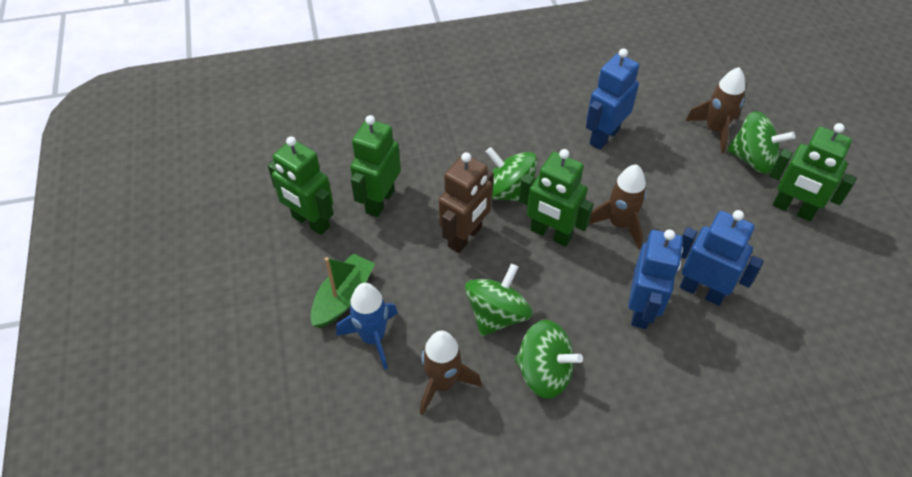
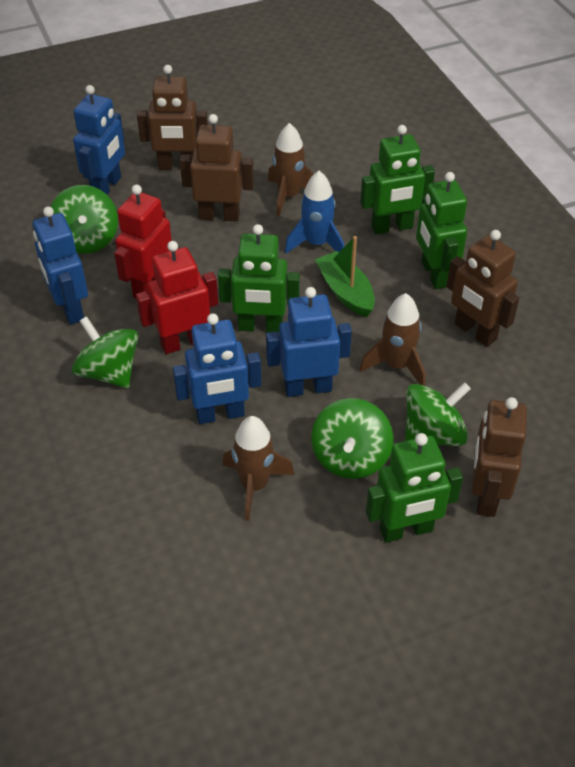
blue robot: [586,48,639,150] [628,229,683,329] [680,210,764,306] = 3 -> [33,207,88,325] [73,85,125,195] [173,314,262,424] [266,287,352,397] = 4
brown robot: [439,152,494,253] = 1 -> [137,65,208,170] [180,114,254,222] [446,230,519,347] [472,397,527,517] = 4
red robot: none = 0 -> [114,185,172,298] [136,241,218,354] = 2

